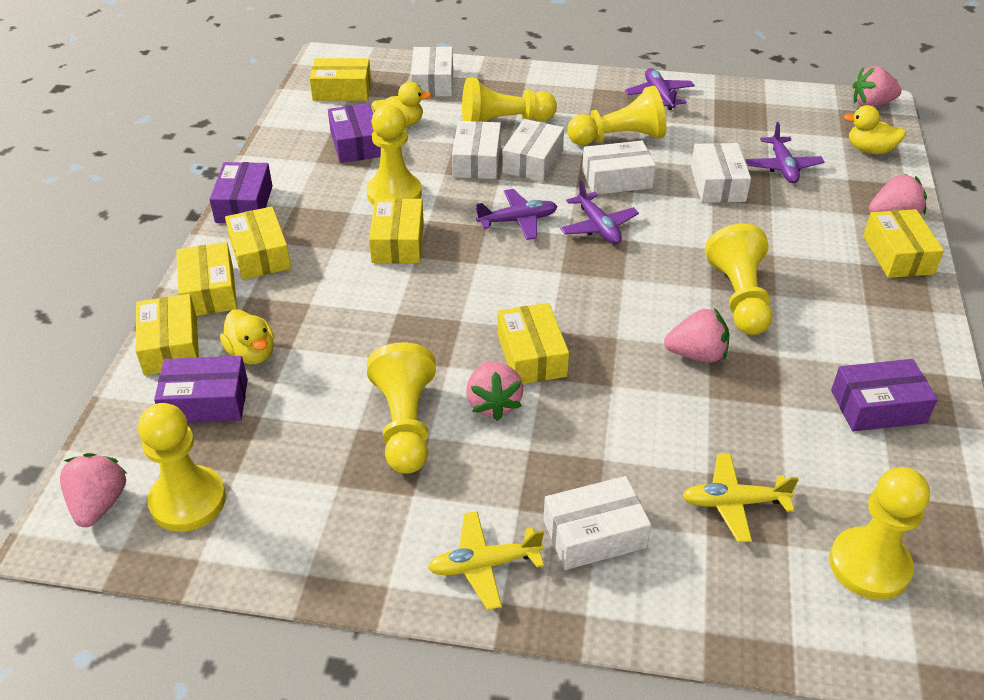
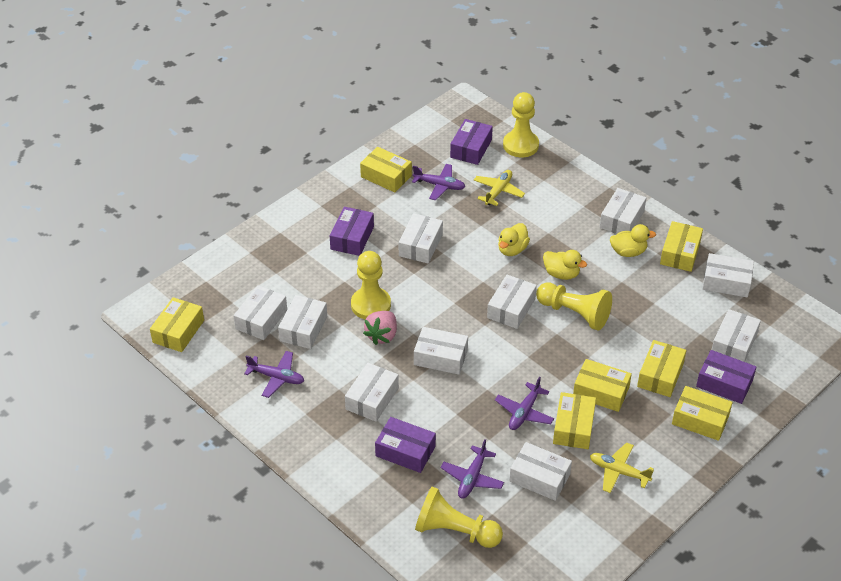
pink strawberry: [60,453,128,527] [466,361,524,421] [664,308,729,363] [853,66,902,107] [869,174,927,215] = 5 -> [363,311,397,345] = 1
white box: [411,47,453,97] [452,121,501,179] [502,119,564,182] [543,476,651,570] [582,141,656,194] [691,143,751,203] = 6 -> [234,285,287,340] [278,295,327,349] [345,363,399,422] [398,213,443,264] [414,327,468,375] [487,275,537,329] [509,442,572,501] [600,188,646,234] [702,253,754,297] [712,309,761,362] = 10
yellow pawn: [138,403,226,532] [367,105,422,205] [367,342,436,474] [462,78,557,122] [567,86,666,145] [705,224,772,335] [829,467,930,600] = 7 -> [351,251,391,319] [415,487,503,548] [503,92,539,157] [536,283,612,330] = 4

